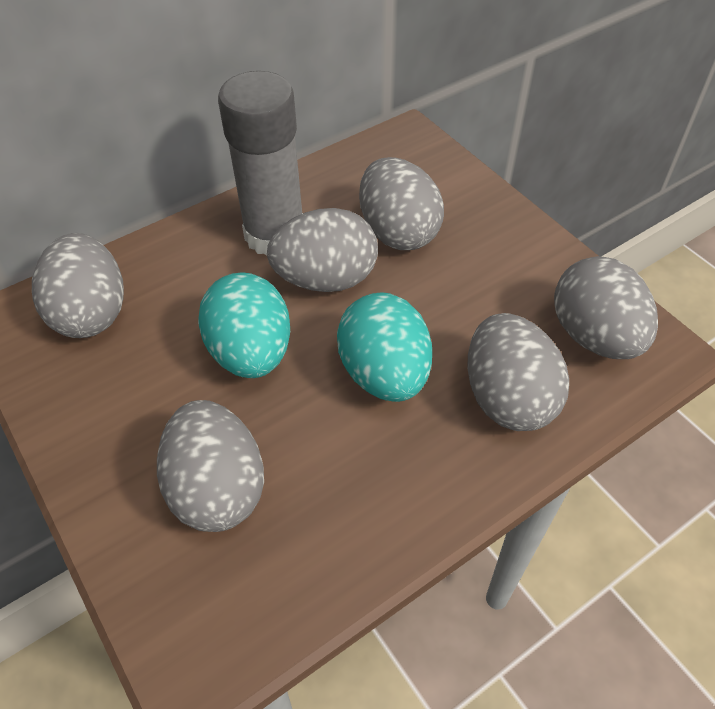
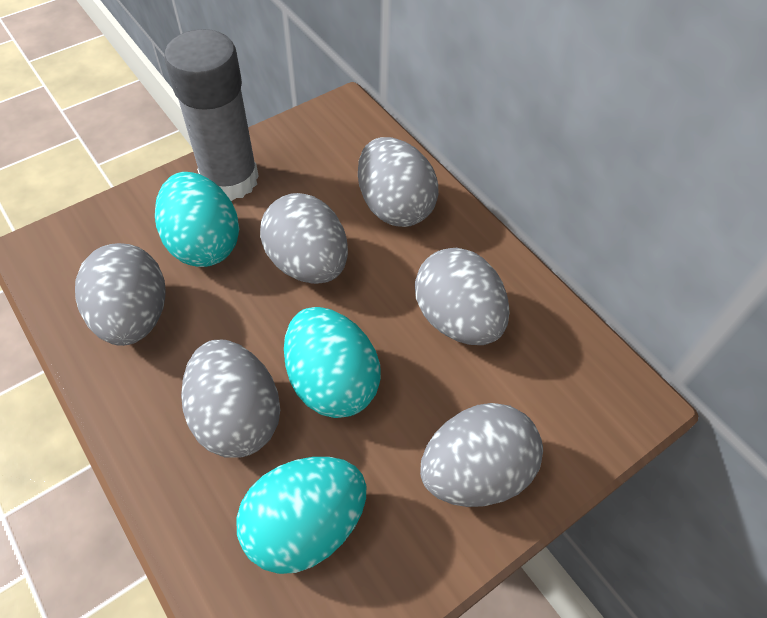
turquoise egg: [198,272,290,378] [337,292,432,402] = 2 -> [155,172,239,267] [236,457,366,574] [284,307,381,418] = 3

